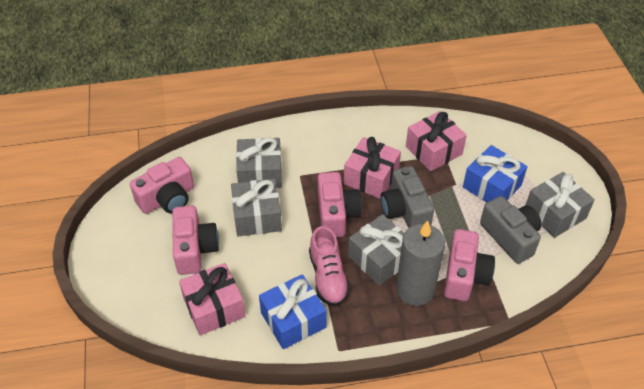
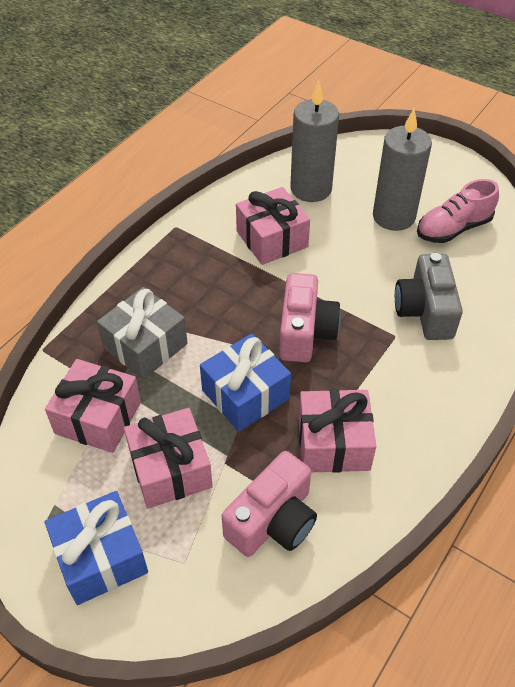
grey camera: [380,166,434,228] [480,196,542,264] = 2 -> [395,253,463,340] = 1
grey candle: [396,220,445,306] = 1 -> [290,81,339,202] [373,109,432,231] = 2
grey gift: [231,179,282,236] [236,137,282,188] [348,214,404,285] [525,172,595,238] = 4 -> [97,287,188,380] = 1
pink camera: [130,157,194,214] [172,205,219,275] [318,172,362,237] [444,229,495,301] = 4 -> [222,451,317,557] [279,273,341,362] = 2
pink gift: [179,263,245,335] [344,137,401,199] [406,111,467,171] = 3 -> [45,359,141,453] [124,408,213,509] [236,187,310,265] [298,389,376,473] = 4

